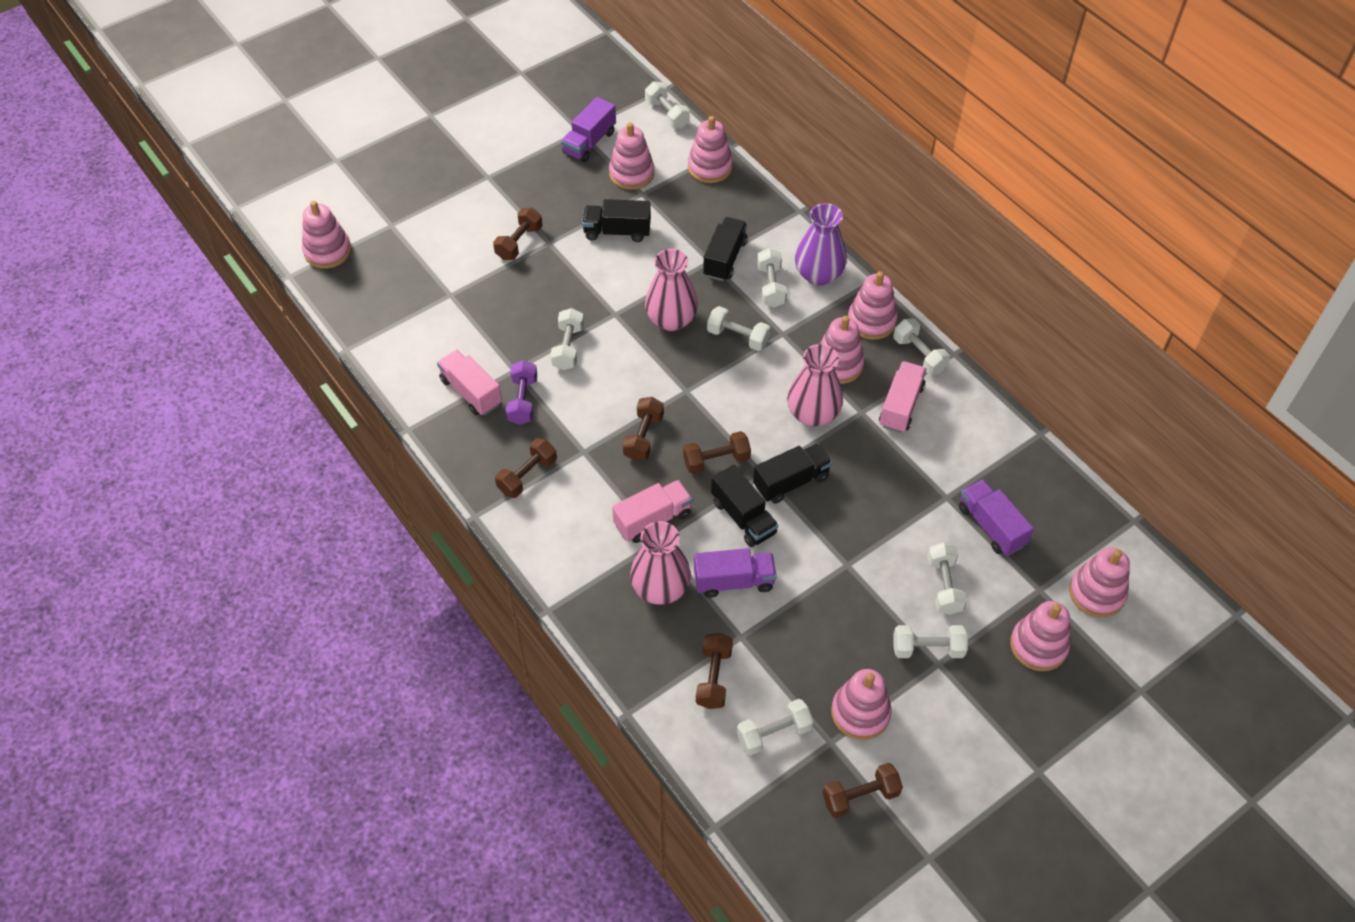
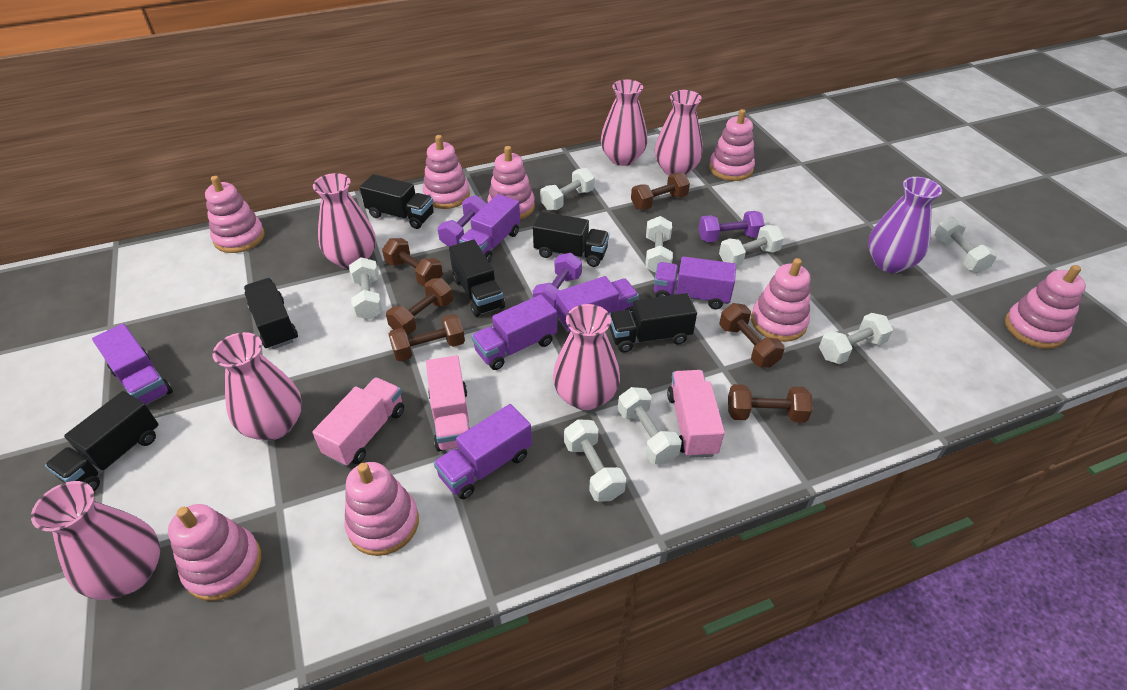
black truck: [582,199,651,242] [703,217,747,281] [711,465,778,547] [753,444,832,504] = 4 -> [45,391,159,491] [244,278,298,349] [360,174,434,229] [449,239,505,317] [533,212,609,267] [609,293,697,352] = 6
pink vase: [630,521,691,605] [645,249,698,331] [787,344,843,427] = 3 -> [31,481,160,600] [212,332,302,440] [313,173,376,269] [553,304,620,410] [601,79,648,166] [655,90,703,176] = 6
purple dumbbell: [506,360,537,425] = 1 -> [438,195,487,247] [533,253,582,309] [699,211,765,242] = 3
purple truck: [561,97,616,162] [694,548,777,598] [959,479,1034,556] = 3 -> [92,324,173,405] [434,404,532,499] [459,194,520,262] [472,295,557,370] [556,276,639,332] [654,256,736,309] = 6

